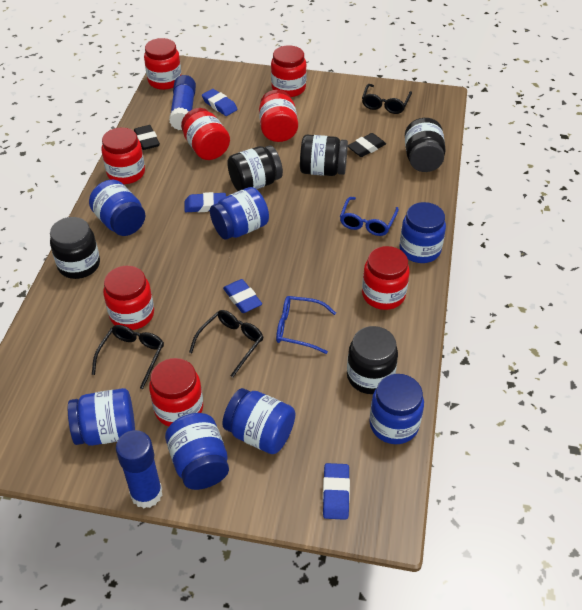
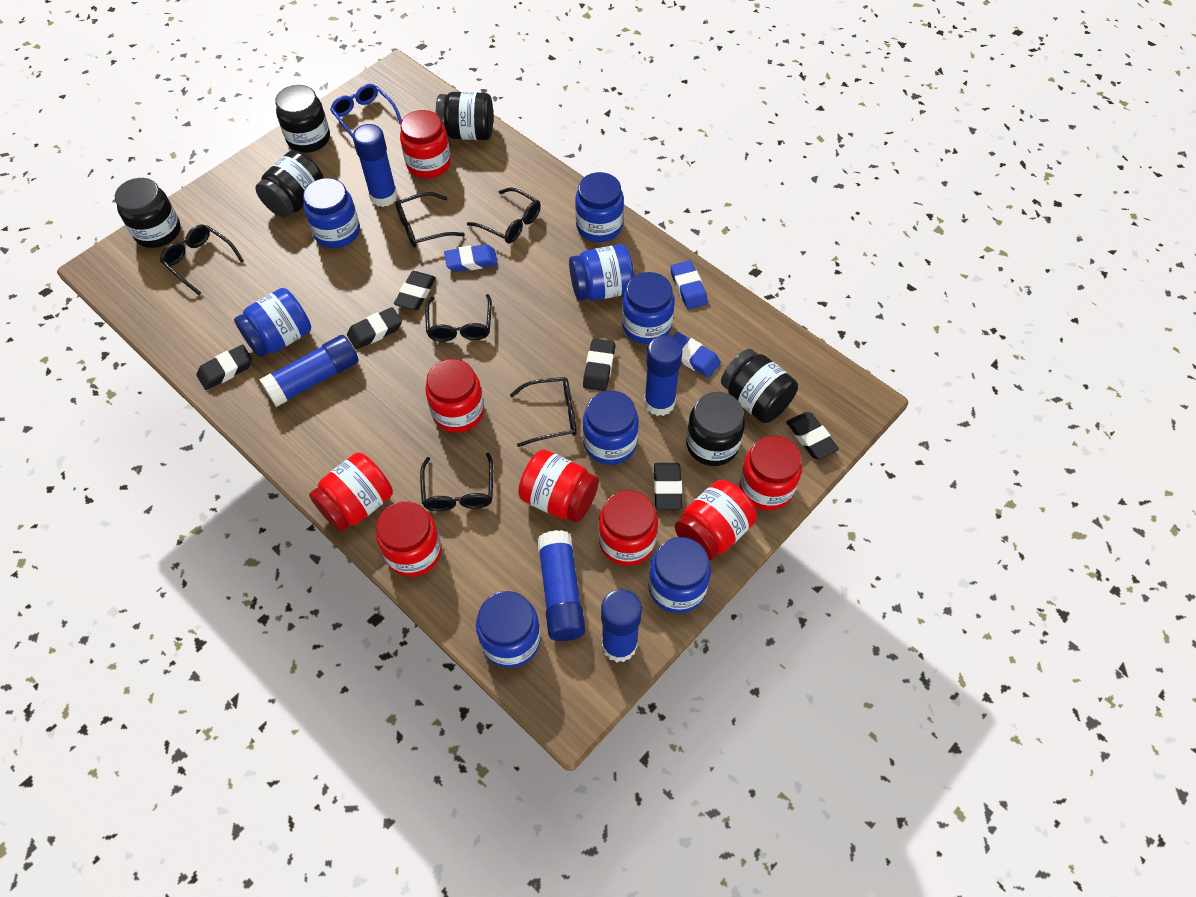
black eraser: [134,125,160,150] [348,133,386,157] = 2 -> [197,344,252,390] [347,307,402,350] [394,271,436,310] [583,339,615,391] [654,463,682,510] [786,412,839,459] = 6
black glasses: [92,325,164,389] [189,310,263,377] [362,84,412,114] = 3 -> [160,225,244,295] [395,192,465,247] [420,453,493,511] [425,294,492,342] [467,187,541,243] [510,377,577,447] = 6
black jar: [50,217,100,279] [227,145,283,191] [300,135,348,176] [347,326,398,394] [405,118,446,172] = 5 -> [115,178,181,248] [255,150,324,218] [275,85,330,153] [436,92,493,140] [686,392,745,466] [721,349,798,423] = 6
blue eraser: [185,192,226,212] [202,89,238,116] [223,279,262,313] [323,463,350,520] = 4 -> [444,244,498,272] [670,260,708,309] [673,332,721,378] = 3
blue glasses: [276,296,336,354] [340,197,399,236] = 2 -> [330,84,402,138] = 1
blue glue stick: [116,430,162,508] [169,75,196,130] = 2 -> [259,335,359,407] [353,124,398,207] [537,530,586,641] [601,589,642,662] [644,335,683,416] = 5
blue jar: [68,388,135,446] [89,180,146,236] [165,413,229,490] [210,187,269,240] [222,388,295,454] [369,374,424,444] [399,202,446,263] = 7 -> [234,288,311,357] [303,178,360,248] [476,591,541,668] [569,244,634,301] [575,172,624,242] [583,391,639,465] [622,272,675,344] [648,537,711,613] = 8

